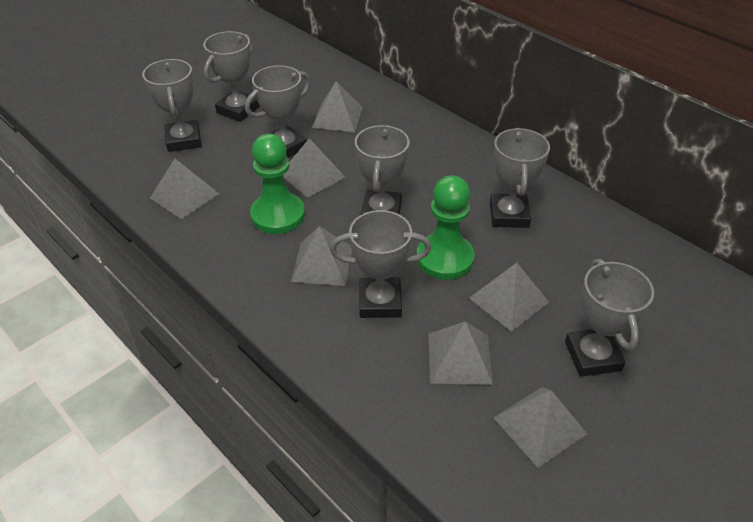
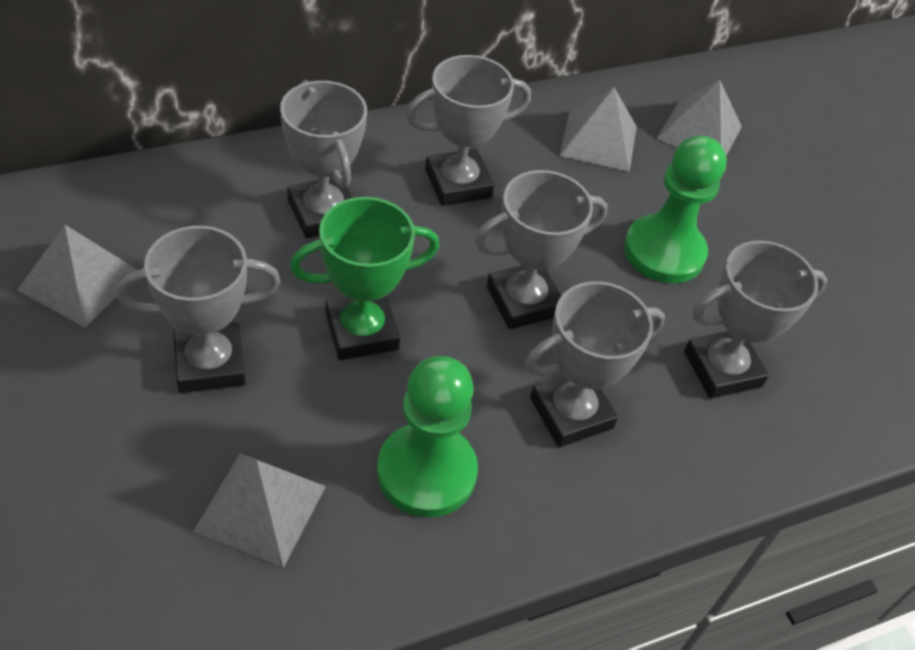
green trophy: none = 0 -> [290,197,439,360] = 1
grey pyramid: [150,159,219,219] [283,138,346,198] [291,226,352,286] [312,81,363,132] [429,322,493,385] [469,263,549,332] [494,387,587,468] = 7 -> [17,225,138,327] [193,453,326,568] [560,87,637,172] [657,80,742,156] = 4
grey trophy: [142,59,201,152] [203,31,259,122] [245,65,311,158] [330,210,431,318] [355,125,409,215] [490,128,550,228] [565,259,654,377] = 7 -> [116,226,280,393] [280,80,367,238] [406,55,531,206] [475,170,608,329] [525,281,665,447] [684,241,827,398] = 6

